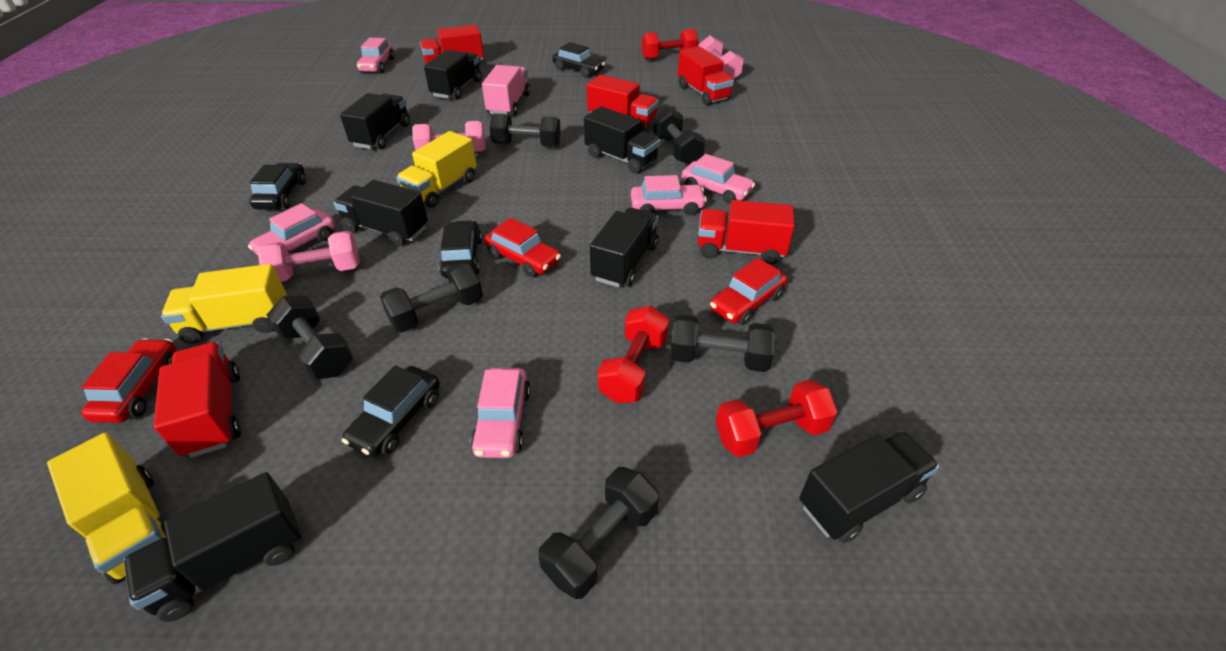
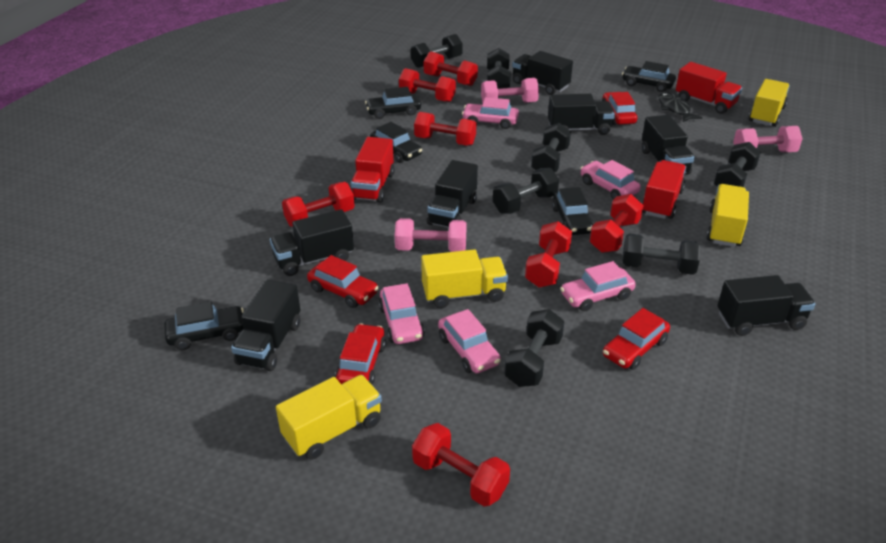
black car: [249,163,306,210] [342,365,440,457] [439,220,482,278] [552,42,605,78] = 4 -> [164,302,244,350] [365,87,421,119] [370,122,422,163] [552,187,594,235] [622,61,676,92] = 5
black dumbbell: [267,296,353,380] [380,263,483,332] [490,113,561,147] [538,467,659,599] [653,107,706,165] [670,314,775,372] = 6 -> [411,34,463,68] [487,48,511,89] [493,168,559,214] [504,309,564,387] [531,123,571,172] [622,233,701,275] [714,142,761,187] = 7
black fish: none = 0 -> [658,92,702,122] = 1
pink truck: [482,65,530,116] = 1 -> none = 0
red car: [81,338,176,423] [484,218,561,277] [710,258,787,325] = 3 -> [307,255,379,308] [335,323,386,385] [602,92,638,125] [603,308,670,370] = 4
red dumbbell: [597,306,669,403] [641,29,698,60] [716,379,838,457] = 3 -> [282,182,355,227] [399,68,456,102] [412,423,510,507] [414,112,476,146] [424,51,478,86] [525,221,572,288] [590,194,644,253] = 7
red truck: [153,342,241,458] [420,25,484,64] [587,75,659,132] [678,46,734,105] [698,200,795,264] = 5 -> [351,137,395,203] [642,160,686,219] [676,62,742,114] = 3
yellow truck: [47,433,167,584] [161,264,287,344] [396,131,477,208] = 3 -> [276,375,382,460] [421,249,508,308] [706,184,749,247] [749,79,790,127] = 4

